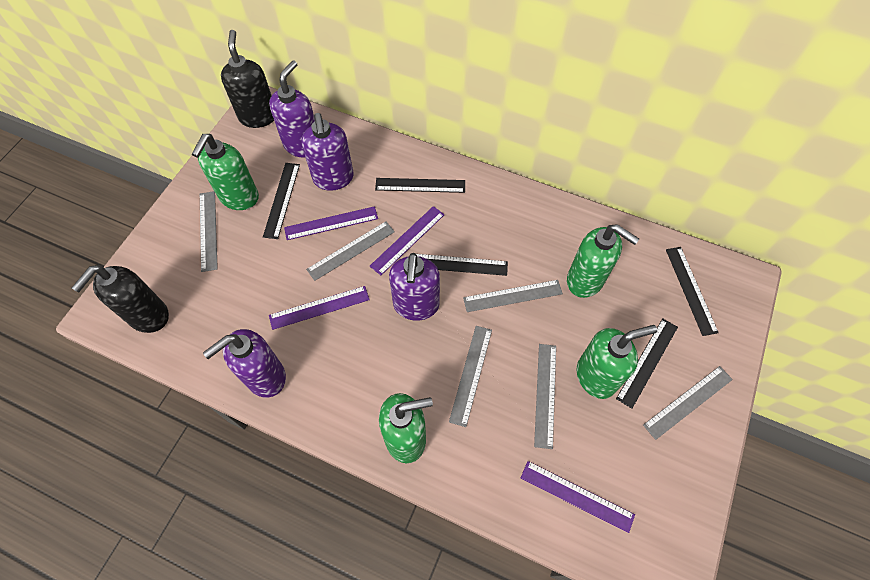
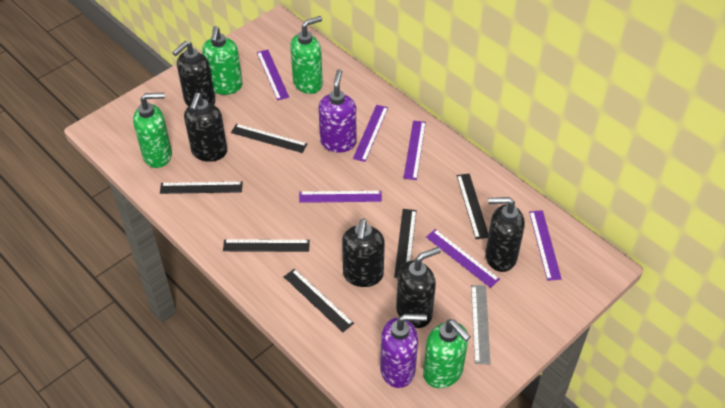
black ruler: [263,163,300,239] [375,178,465,193] [416,254,508,276] [616,319,678,409] [666,247,719,336] = 5 -> [160,182,243,194] [223,239,310,252] [231,124,307,153] [284,269,354,332] [394,209,417,278] [456,174,488,239] = 6
black soap dispenser: [72,265,169,333] [221,30,274,128] = 2 -> [172,41,215,106] [184,93,227,162] [342,218,385,287] [396,247,441,328] [485,197,525,272] = 5
grey ruler: [200,191,218,272] [306,221,395,281] [449,326,492,427] [463,280,563,312] [534,344,556,449] [643,366,733,440] = 6 -> [471,285,491,364] = 1
purple ruler: [269,286,370,330] [284,206,378,240] [370,206,445,275] [521,461,635,533] = 4 -> [257,50,289,101] [299,191,382,203] [353,105,388,162] [403,120,426,180] [426,229,500,288] [529,210,562,281] = 6
purple soap dispenser: [203,329,286,398] [269,60,315,158] [302,113,354,191] [389,253,440,321] = 4 -> [319,69,357,153] [380,314,427,388] = 2

